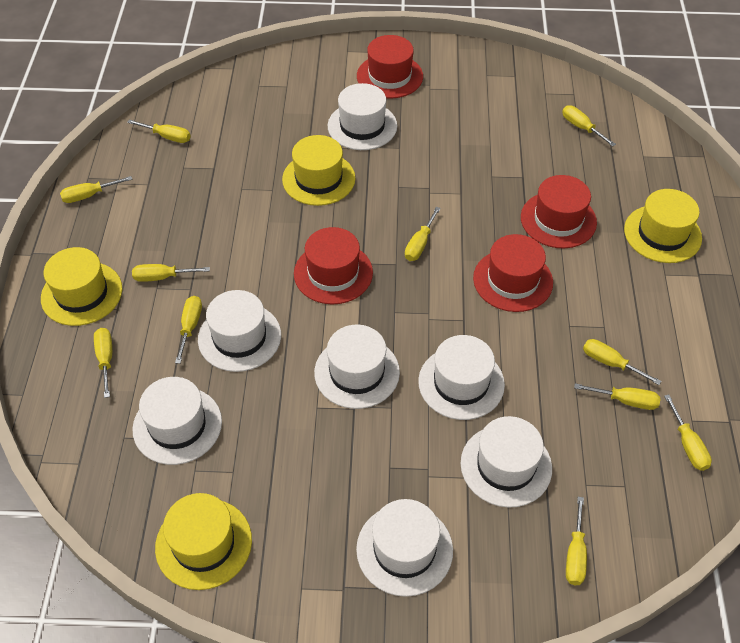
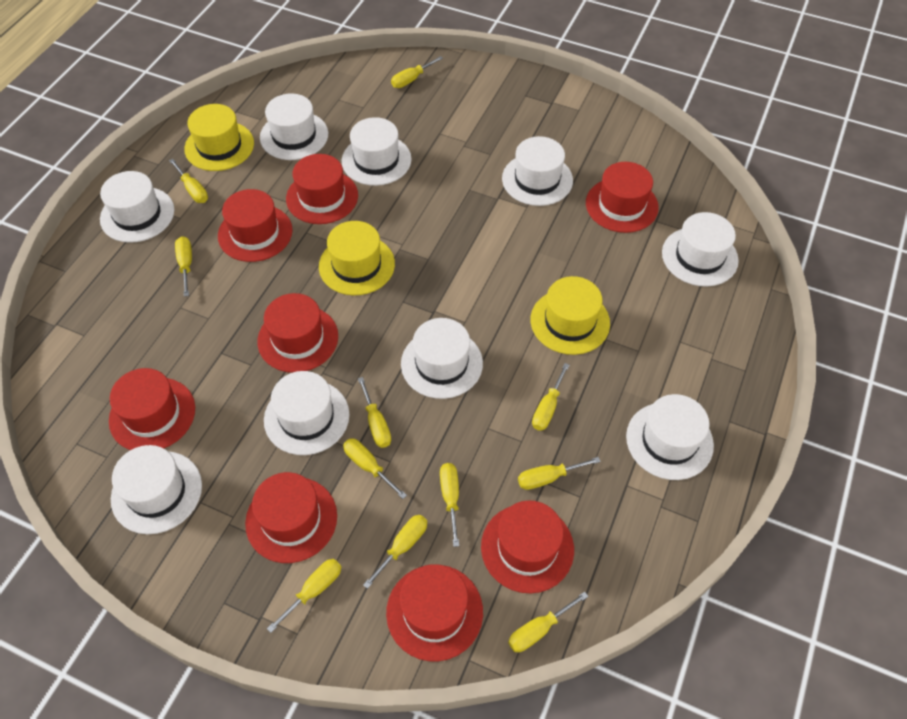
red hat: [294,227,373,304] [357,35,423,98] [473,234,553,312] [521,175,597,248] = 4 -> [109,368,195,450] [218,189,293,262] [245,472,337,563] [257,293,338,373] [286,154,358,224] [386,564,483,661] [481,500,574,593] [586,162,659,233] = 8
white hat: [132,377,222,465] [198,290,281,372] [314,324,400,409] [328,83,397,150] [356,499,453,597] [418,335,505,420] [460,416,552,508] = 7 -> [100,171,174,243] [111,445,202,534] [260,94,328,160] [264,371,349,455] [342,117,412,186] [401,318,483,399] [502,136,573,206] [626,394,714,480] [662,212,739,287] = 9
yellow hat: [41,247,123,326] [155,493,252,590] [282,135,356,206] [624,189,702,263] = 4 -> [184,104,254,171] [319,221,395,296] [531,276,610,355] = 3

